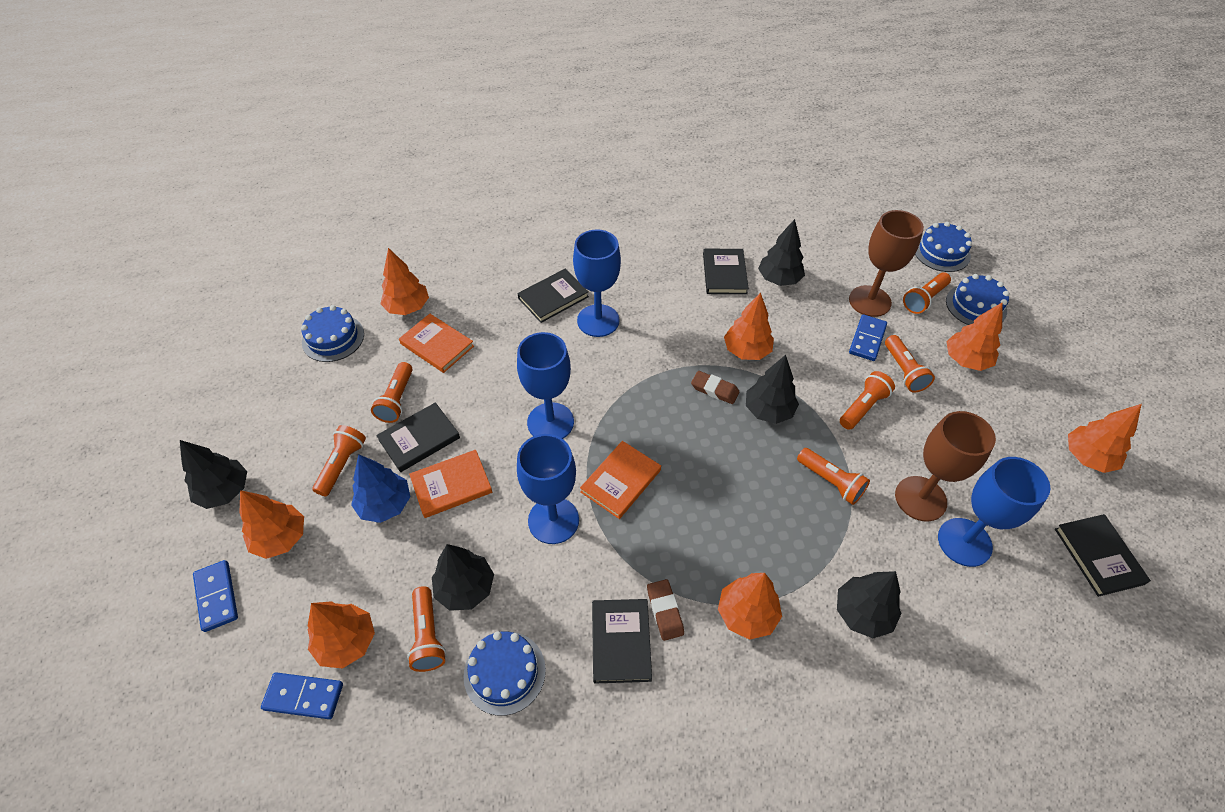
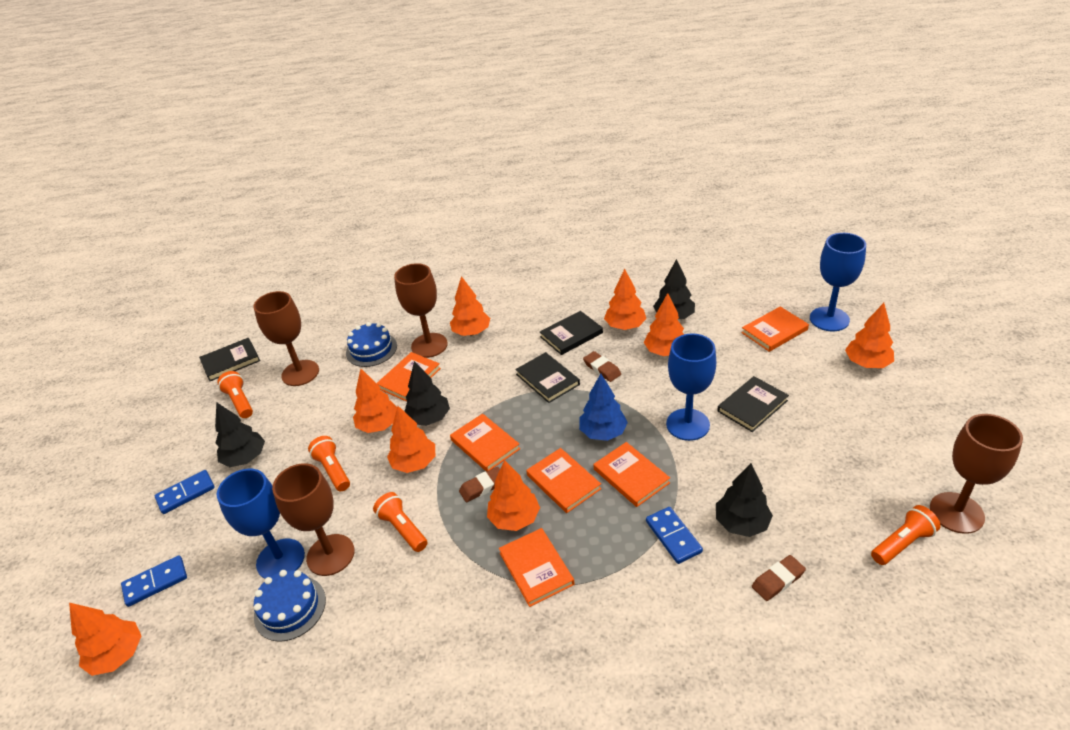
black book: [376,402,460,472] [517,269,589,323] [592,599,652,684] [703,249,749,294] [1055,514,1151,597] = 5 -> [199,338,260,381] [515,352,580,403] [540,311,603,355] [717,376,789,432] = 4
black tree: [180,440,247,509] [432,544,494,611] [746,355,799,424] [758,219,805,286] [837,571,902,638] = 5 -> [215,402,265,467] [404,361,450,426] [653,259,695,319] [716,463,773,537] = 4
blue cake: [301,305,364,362] [463,631,546,716] [915,222,972,272] [946,274,1010,325] = 4 -> [254,570,326,642] [346,322,397,367] = 2
blue goblet: [517,332,574,439] [517,434,579,544] [573,229,621,337] [938,457,1051,567] = 4 -> [217,469,305,579] [666,334,716,441] [810,233,866,331] = 3
brown eraser: [647,579,684,641] [691,371,739,404] = 2 -> [459,467,500,502] [583,351,621,382] [752,555,806,601] = 3
brown goblet: [849,210,924,317] [895,411,996,522] = 2 -> [253,291,319,386] [272,463,355,576] [394,263,448,358] [930,414,1023,534] = 4
orange book: [399,314,474,373] [409,450,492,518] [580,441,661,519] = 3 -> [377,352,441,401] [450,413,520,472] [499,528,575,607] [526,448,601,513] [593,442,670,507] [741,306,809,352] = 6
orange flashlight: [312,425,366,496] [371,362,412,423] [407,586,446,672] [797,448,870,505] [840,371,895,430] [885,335,935,393] [903,272,951,314] = 7 -> [217,371,253,418] [308,436,350,491] [373,492,428,552] [871,505,941,565] = 4
orange tree: [239,490,304,559] [308,601,375,668] [380,248,429,315] [718,573,782,640] [724,292,774,360] [946,303,1002,371] [1068,404,1142,473] = 7 -> [69,603,141,676] [353,369,397,433] [387,406,435,473] [450,276,490,336] [487,460,540,531] [604,269,646,330] [644,293,684,356] [845,303,894,368] = 8

